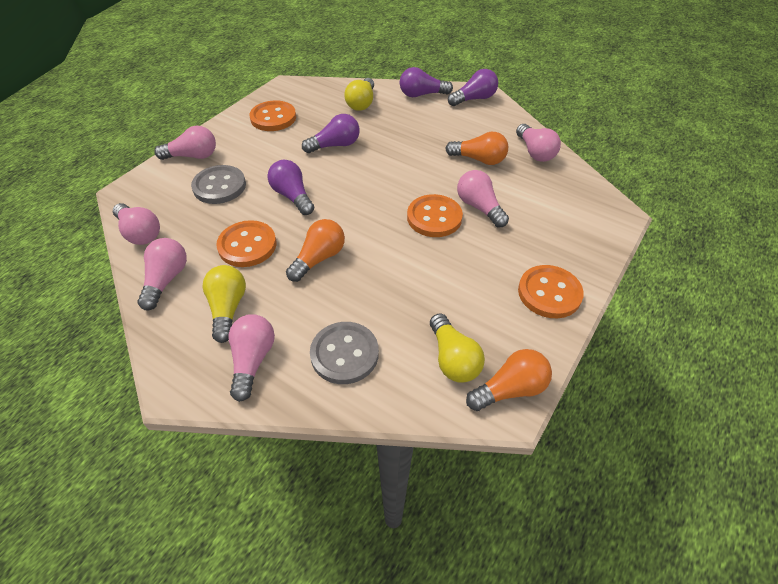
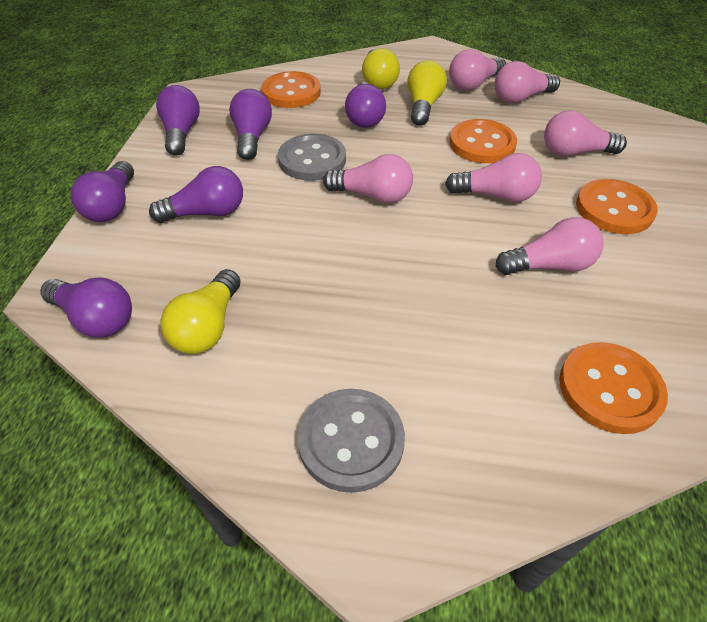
orange light bulb: [286,219,345,282] [445,132,508,165] [466,349,552,411] = 3 -> none = 0
purple light bulb: [268,160,314,215] [302,114,360,153] [400,67,453,97] [448,69,498,106] = 4 -> [40,278,132,338] [71,161,134,222] [149,166,243,223] [156,85,200,155] [229,89,272,160] [345,82,386,128] = 6

